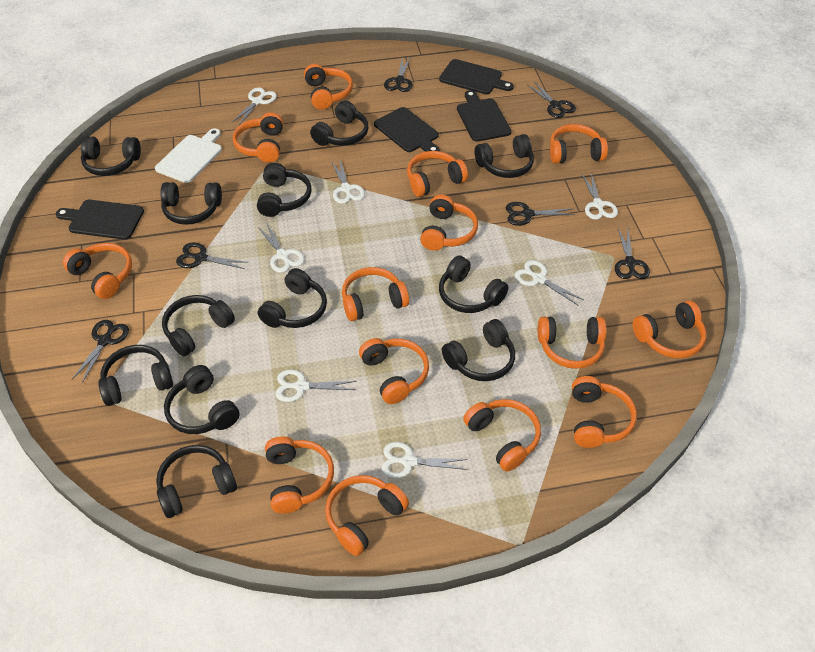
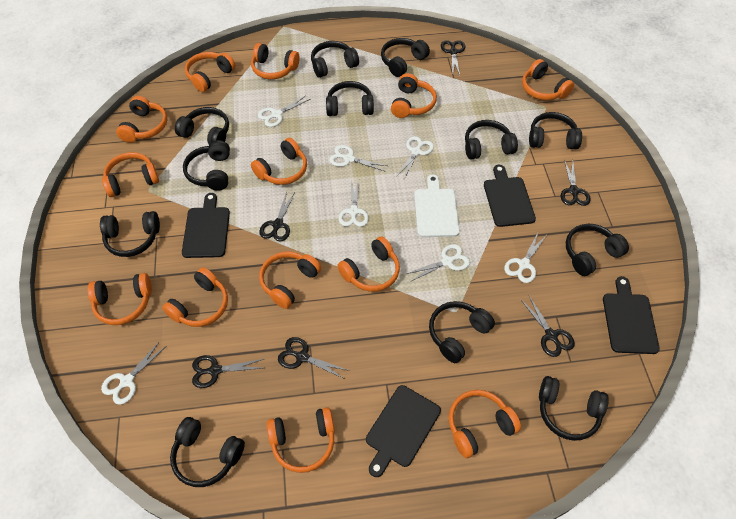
orange headphones: [63,243,132,299] [233,112,283,163] [265,436,334,514] [304,64,353,110] [325,475,409,556] [342,267,409,321] [359,338,429,404] [407,151,468,197] [420,194,478,251] [463,399,541,472] [538,317,606,369] [550,124,608,164] [572,376,637,448] [633,301,707,358] = 14 -> [88,273,152,325] [102,152,159,197] [116,96,167,143] [162,267,228,327] [185,52,235,92] [251,43,300,79] [251,138,307,185] [259,252,321,309] [267,407,335,473] [337,236,400,292] [391,73,437,118] [449,390,521,458] [522,59,574,100] = 13

